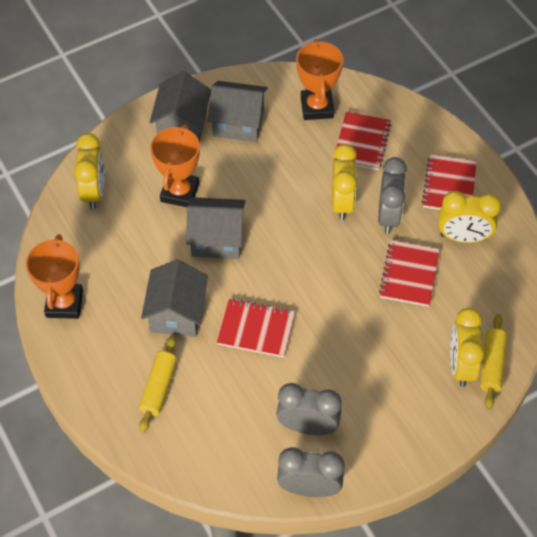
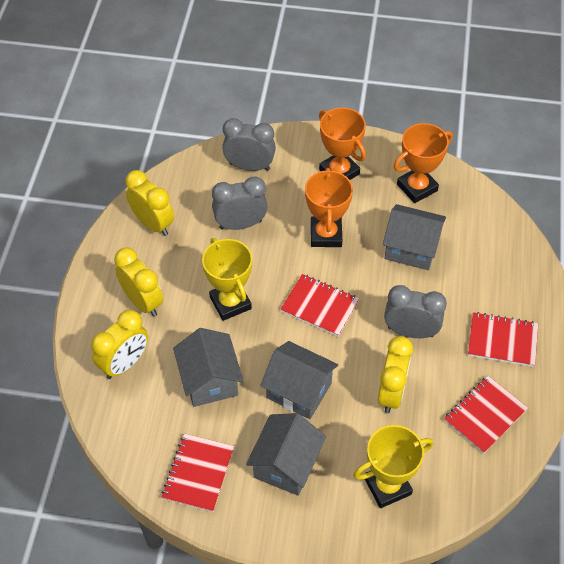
yellow rolling pin: [139,336,177,433] [480,314,507,409] = 2 -> none = 0
yellow trophy: none = 0 -> [202,238,252,321] [353,425,433,508] = 2

